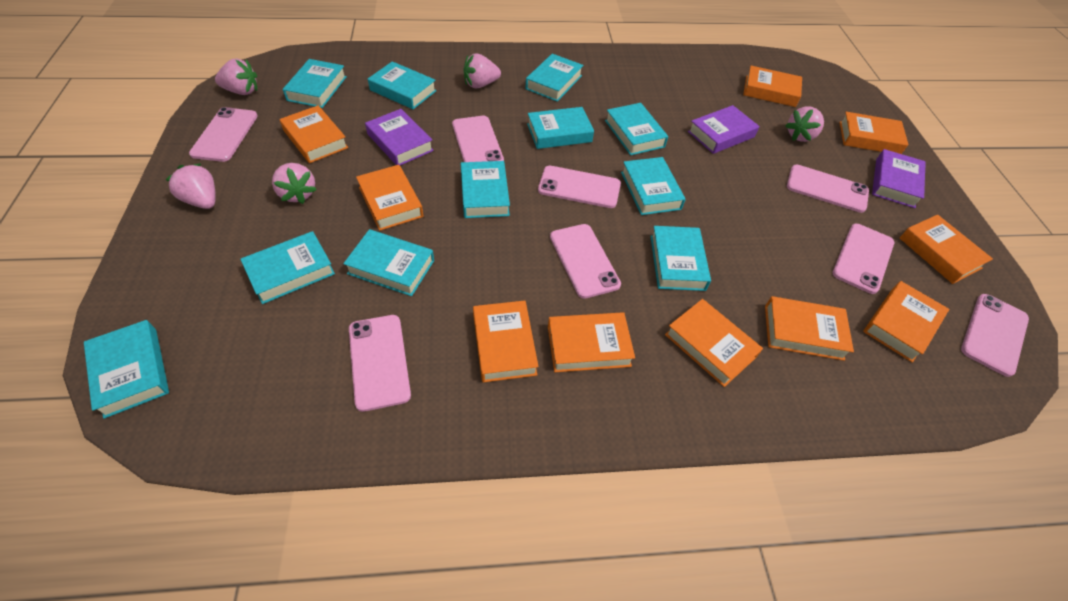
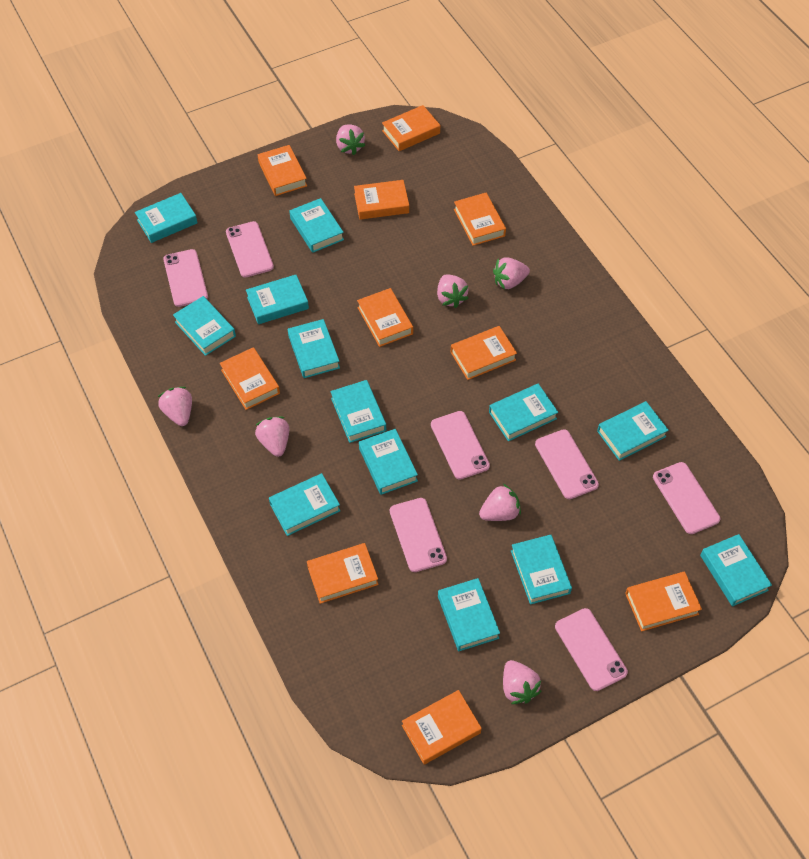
pink phone: [189,107,258,162] [349,315,411,412] [452,116,504,162] [538,166,621,208] [550,224,621,299] [787,165,869,213] [832,224,894,294] [961,294,1029,377] = 8 -> [163,249,208,307] [226,221,274,277] [390,498,447,572] [431,411,490,480] [535,429,599,499] [555,608,628,691] [653,462,720,534] = 7
pink strawberry: [166,163,216,209] [215,58,257,95] [272,163,317,204] [463,53,501,88] [785,106,824,142] = 5 -> [158,387,192,426] [255,417,289,457] [336,124,365,155] [437,274,468,308] [479,484,521,521] [493,257,530,290] [503,660,541,704] = 7
purple book: [365,109,434,165] [688,105,760,154] [872,149,926,208] = 3 -> none = 0
turquoise book: [84,320,169,419] [240,231,335,304] [283,59,347,108] [343,229,434,296] [368,61,437,109] [461,161,510,218] [526,54,583,102] [527,107,594,149] [605,103,668,155] [621,157,686,215] [650,226,711,291] = 11 -> [135,193,198,243] [173,296,236,356] [246,275,309,324] [269,473,341,536] [288,319,340,378] [289,198,344,253] [330,380,386,443] [359,429,418,495] [438,578,500,651] [489,384,558,441] [511,535,572,605] [597,401,669,461] [700,534,772,606] = 13

